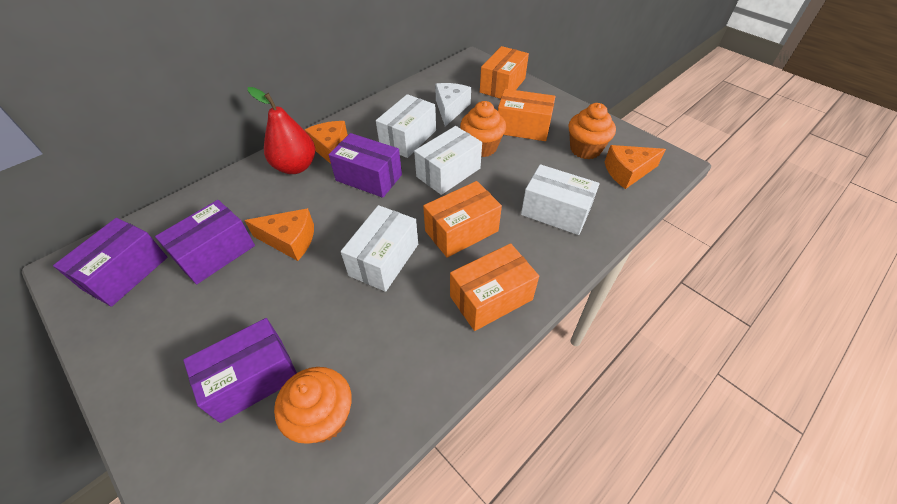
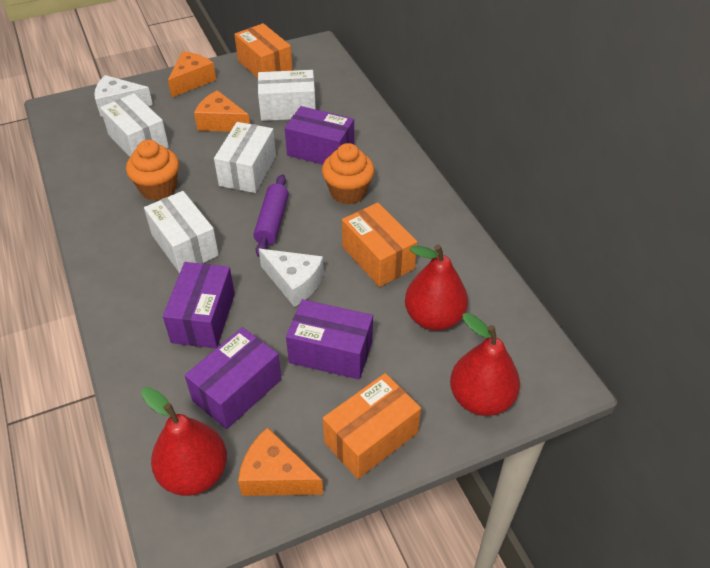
orange box: [423,181,502,258] [450,243,539,331] [480,46,529,99] [498,89,555,141] = 4 -> [234,23,293,78] [323,373,421,479] [342,203,417,287] = 3
orange cupcake: [274,367,352,444] [460,101,506,157] [568,103,616,159] = 3 -> [126,140,179,201] [322,143,375,205] = 2
purple rolling pin: none = 0 -> [254,174,289,257] = 1
red pear: [248,87,315,174] = 1 -> [141,387,227,496] [405,244,468,331] [450,313,520,416] = 3
white cheese: [435,83,471,127] = 1 -> [94,75,153,117] [259,249,324,307] = 2

